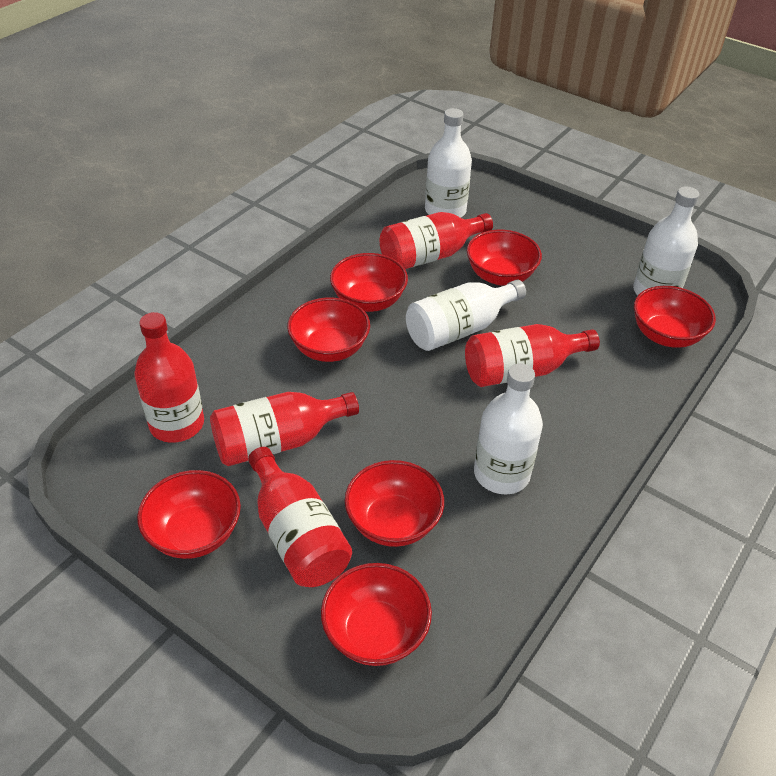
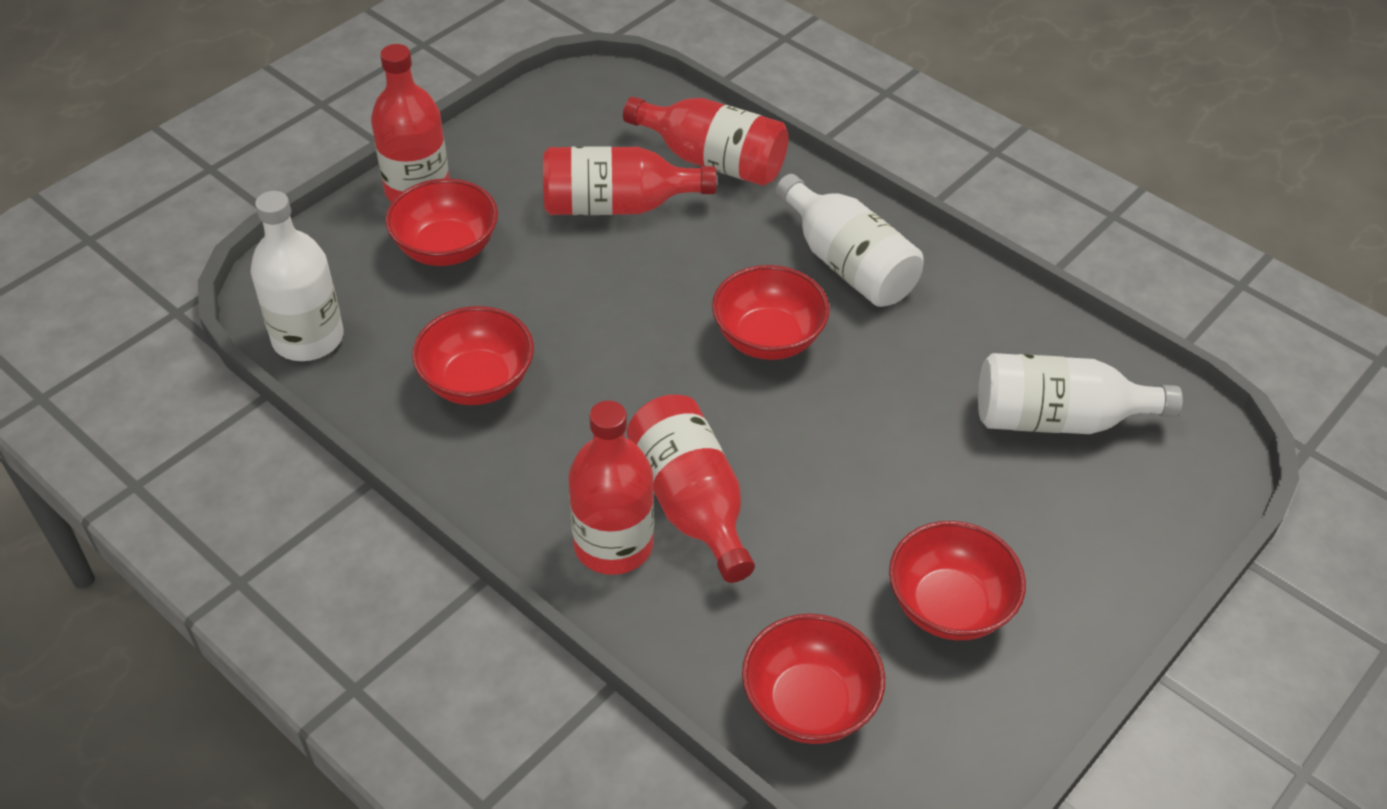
red bowl: [137,470,241,559] [287,297,370,362] [321,563,432,666] [330,253,408,312] [345,460,444,547] [467,230,542,285] [634,286,716,348] = 7 -> [385,179,498,266] [412,306,534,405] [712,265,830,360] [742,614,885,744] [889,521,1026,640] = 5
white bottle: [406,279,526,351] [425,108,472,218] [474,363,543,495] [633,186,699,295] = 4 -> [250,191,344,361] [775,174,924,307] [978,353,1183,434] = 3

